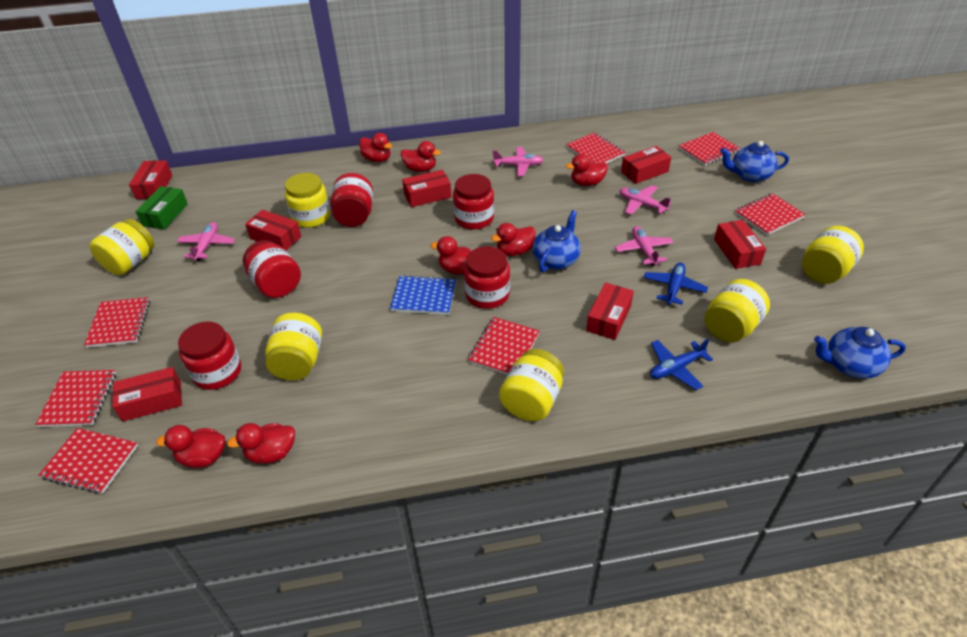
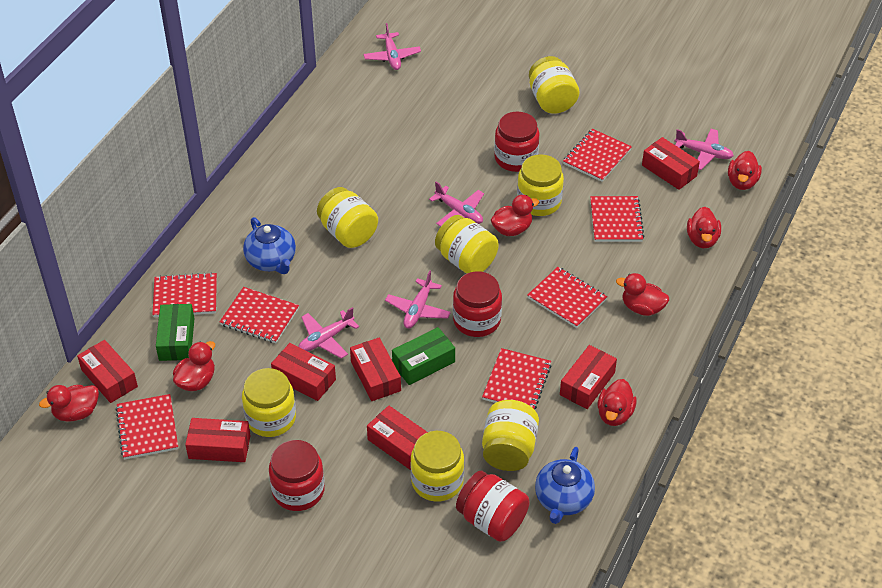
blue notebook: [390,275,456,315] = 1 -> none = 0
blue plane: [643,262,708,305] [650,339,713,390] = 2 -> none = 0
blue teapot: [532,210,581,272] [720,141,789,182] [814,327,906,379] = 3 -> [243,217,296,274] [535,447,595,524] = 2
green box: [135,186,188,230] = 1 -> [156,304,194,361] [392,327,455,385] = 2
pink plane: [177,222,235,261] [493,147,543,176] [615,226,674,266] [619,185,672,215] = 4 -> [298,307,359,359] [364,23,421,70] [385,270,451,329] [429,182,484,227] [675,129,734,170] = 5
red jar: [178,322,241,390] [243,240,301,298] [331,173,373,227] [453,174,494,230] [464,246,510,309] = 5 -> [269,440,325,511] [453,271,502,337] [456,471,530,542] [494,112,539,172] = 4
yellow jar: [90,219,155,275] [265,313,322,380] [285,173,330,228] [499,349,564,421] [704,279,770,343] [802,226,864,284] = 6 -> [242,368,296,437] [317,187,378,248] [410,431,464,502] [435,215,499,274] [482,400,539,471] [517,154,564,216] [529,56,579,114] = 7

